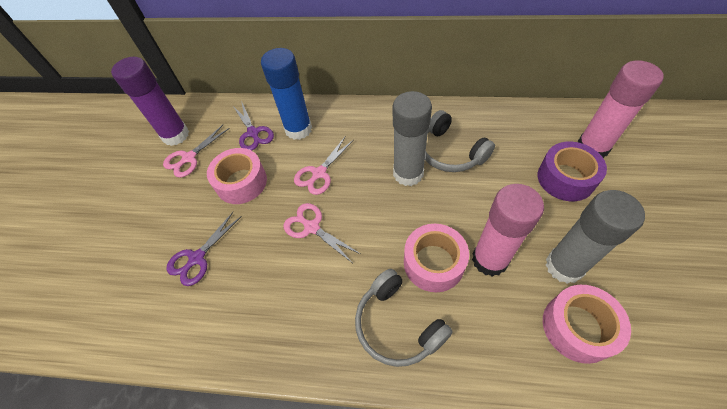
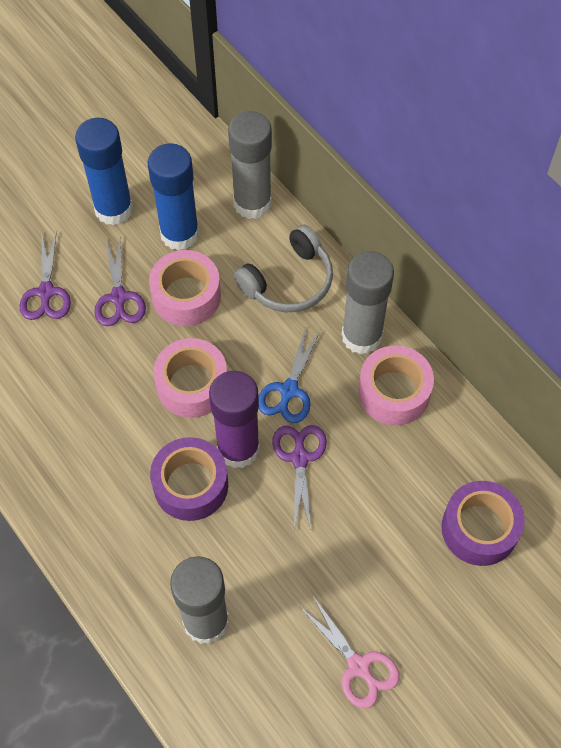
blue glue stick: [261,48,312,140] = 1 -> [75,118,133,226] [148,143,199,251] = 2
blue scissors: none = 0 -> [259,327,321,423] = 1
grey glue stick: [393,91,432,186] [546,190,645,284] = 2 -> [170,556,229,644] [228,111,272,219] [342,251,394,354] = 3
grey headphones: [355,269,453,367] [425,110,495,172] = 2 -> [234,225,333,312] = 1
pink glue stick: [472,184,544,277] [578,60,664,158] = 2 -> none = 0
pink scissors: [163,125,230,178] [284,203,360,262] [294,137,354,195] = 3 -> [300,596,399,709] = 1
purple scissors: [166,211,242,286] [233,101,274,151] = 2 -> [20,231,71,320] [94,239,146,326] [272,425,327,530] = 3
purple tape: [538,142,607,201] = 1 -> [150,437,228,521] [441,481,525,566] = 2

